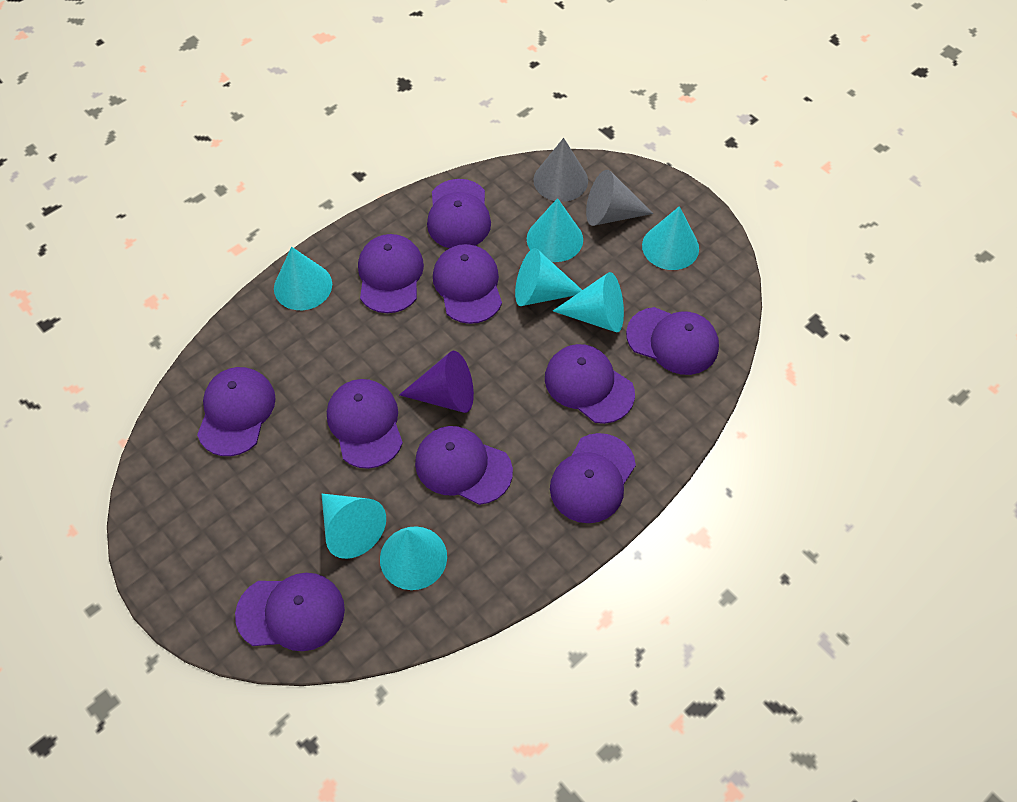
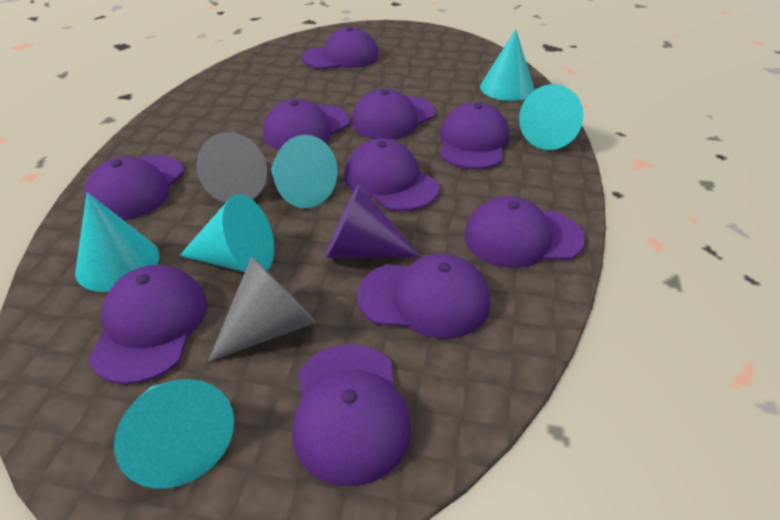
turquoise cone: [274,247,332,310] [322,494,386,559] [380,526,447,590] [515,248,582,306] [527,198,583,262] [553,272,624,332] [642,206,699,270] = 7 -> [75,192,159,292] [114,379,234,489] [179,194,274,272] [271,135,338,208] [480,29,534,101] [519,84,584,150] = 6

